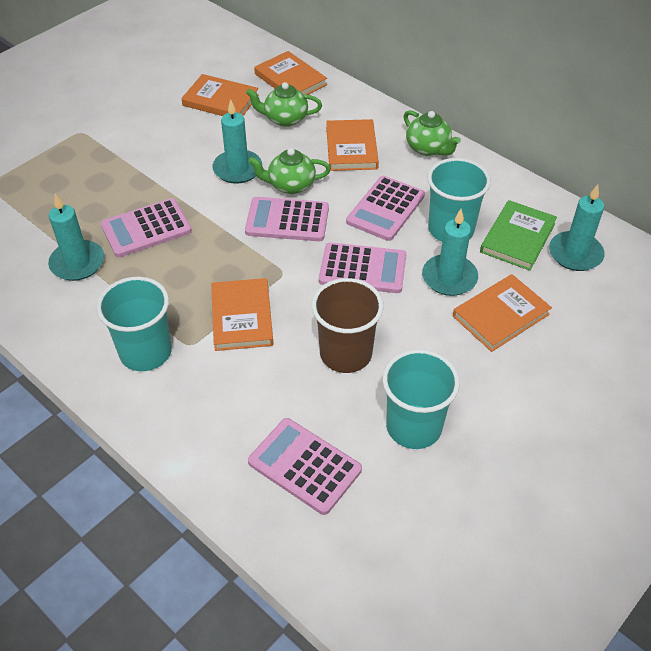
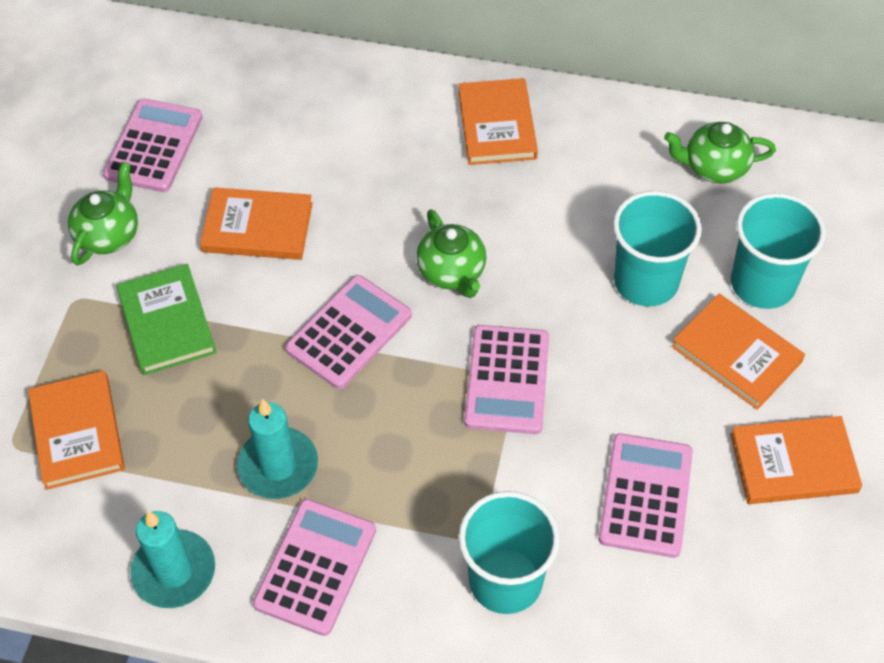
brown cup: [312,278,383,373] = 1 -> none = 0
turquoise candle: [48,194,104,281] [213,99,262,184] [422,209,478,296] [549,185,605,271] = 4 -> [130,511,215,608] [237,399,318,499] = 2

